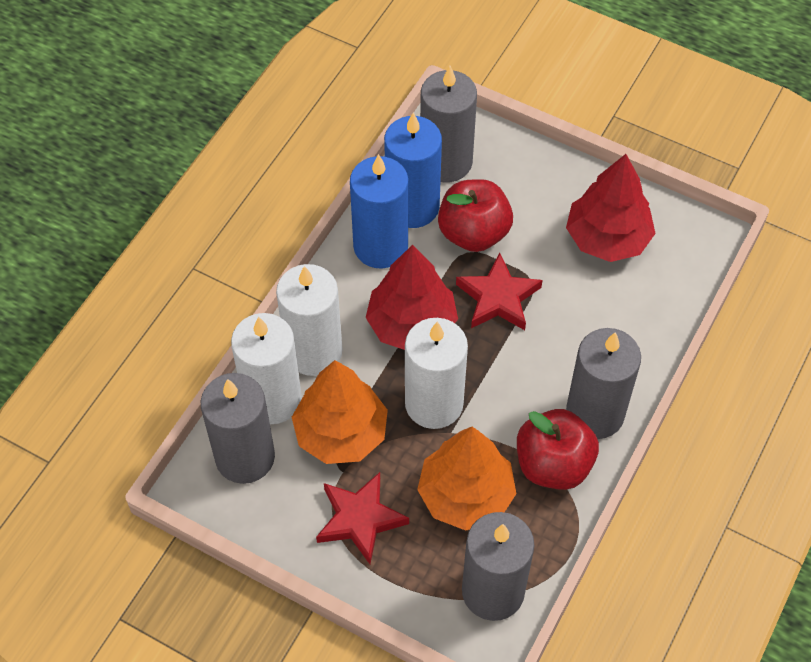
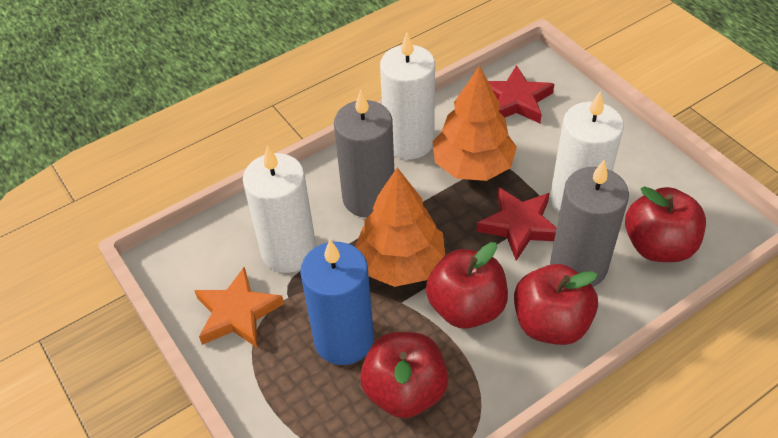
blue candle: [350,154,408,268] [384,112,442,228] = 2 -> [300,240,374,365] = 1
grey candle: [201,373,275,484] [420,66,477,182] [462,512,534,621] [566,328,641,439] = 4 -> [334,90,394,218] [550,160,629,287] = 2
orange star: none = 0 -> [194,267,284,348] = 1
red apple: [438,179,513,252] [517,409,599,490] = 2 -> [360,332,449,418] [426,242,508,329] [514,264,598,345] [625,186,706,262] = 4
red tree: [366,245,458,350] [566,154,656,262] = 2 -> none = 0

